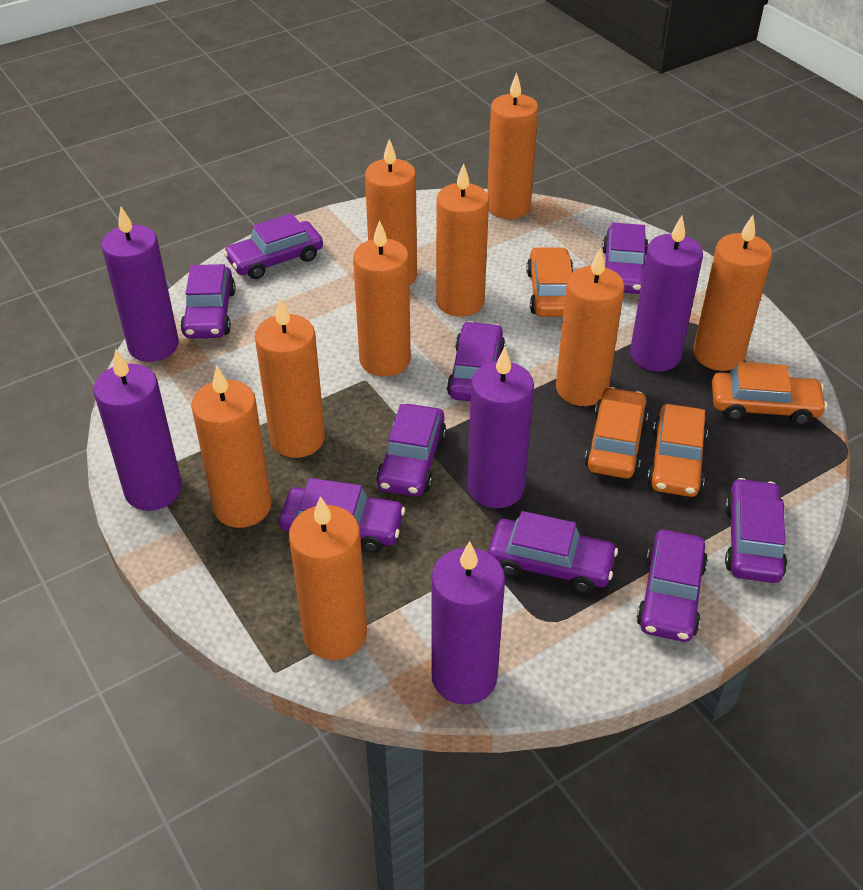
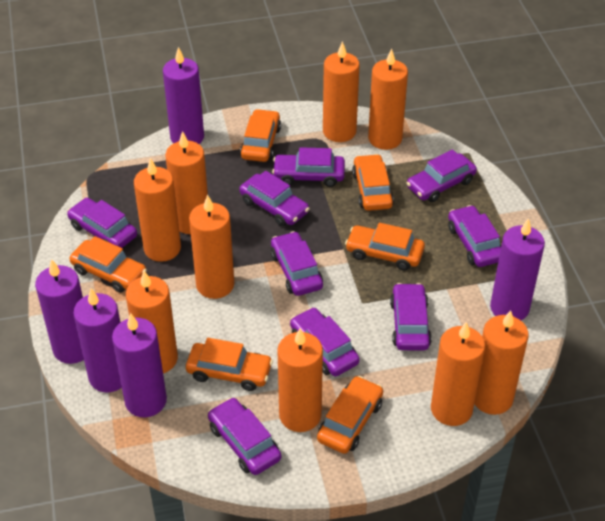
orange car: [527,247,573,317] [585,387,648,478] [647,404,708,497] [712,362,827,425] = 4 -> [69,236,147,293] [186,338,273,391] [240,109,281,162] [317,376,383,454] [345,223,425,270] [352,154,394,211] = 6

